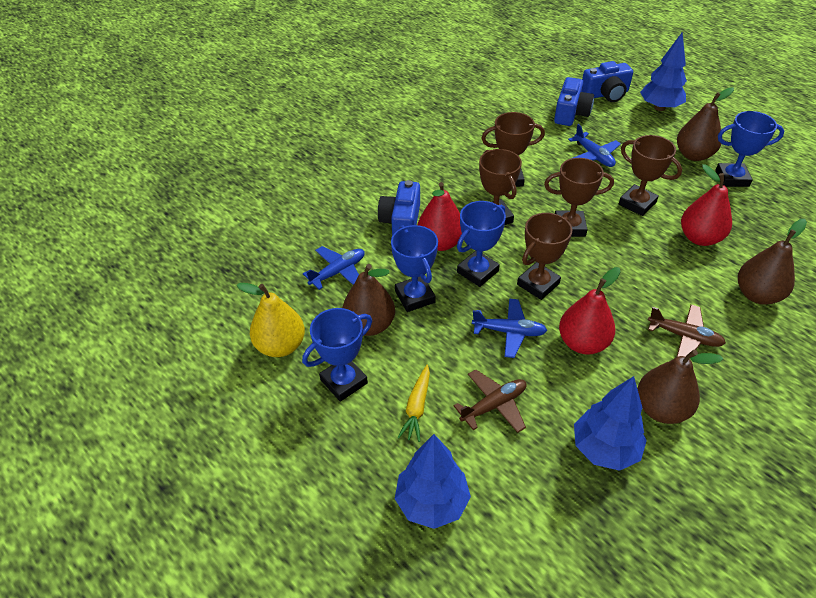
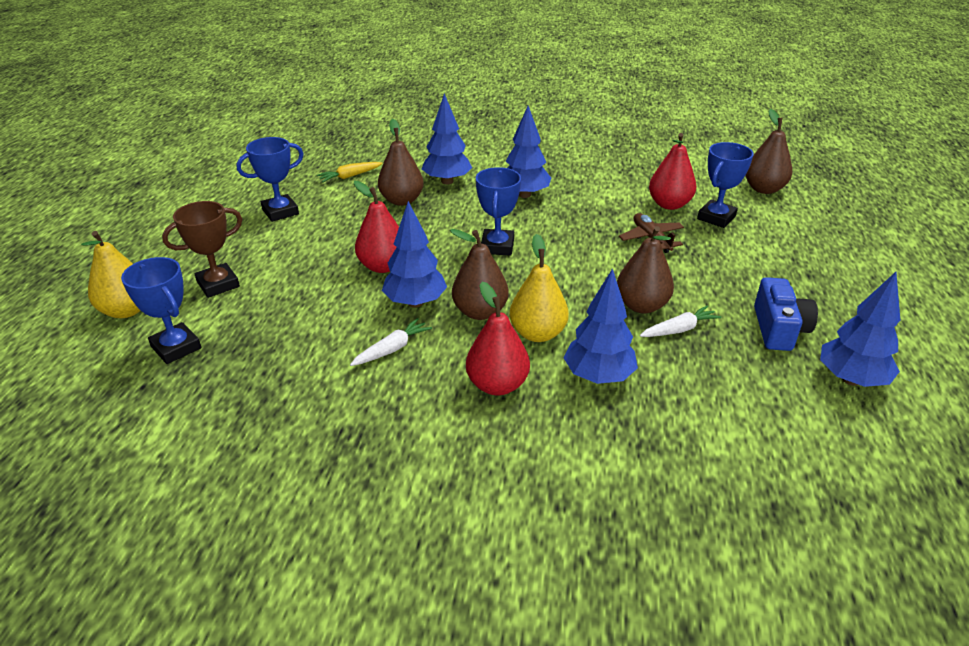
blue camera: [378,180,420,236] [554,77,594,126] [582,61,633,102] = 3 -> [754,277,818,351] = 1
blue plane: [303,246,365,290] [472,298,547,358] [568,124,621,167] = 3 -> none = 0
blue tree: [395,434,471,529] [574,376,647,471] [640,32,687,111] = 3 -> [382,201,447,307] [422,93,472,184] [506,106,551,198] [563,268,638,384] [820,272,900,387] = 5
brown plane: [454,369,526,433] [648,304,726,357] = 2 -> [619,213,684,253] = 1
brown trophy: [479,149,522,225] [481,112,545,187] [517,213,572,300] [544,158,614,237] [619,135,682,216] = 5 -> [162,201,242,298] = 1
white carrot: none = 0 -> [350,318,432,366] [640,305,721,337] = 2
yellow pear: [237,283,305,357] = 1 -> [81,231,141,318] [509,234,569,342] = 2

